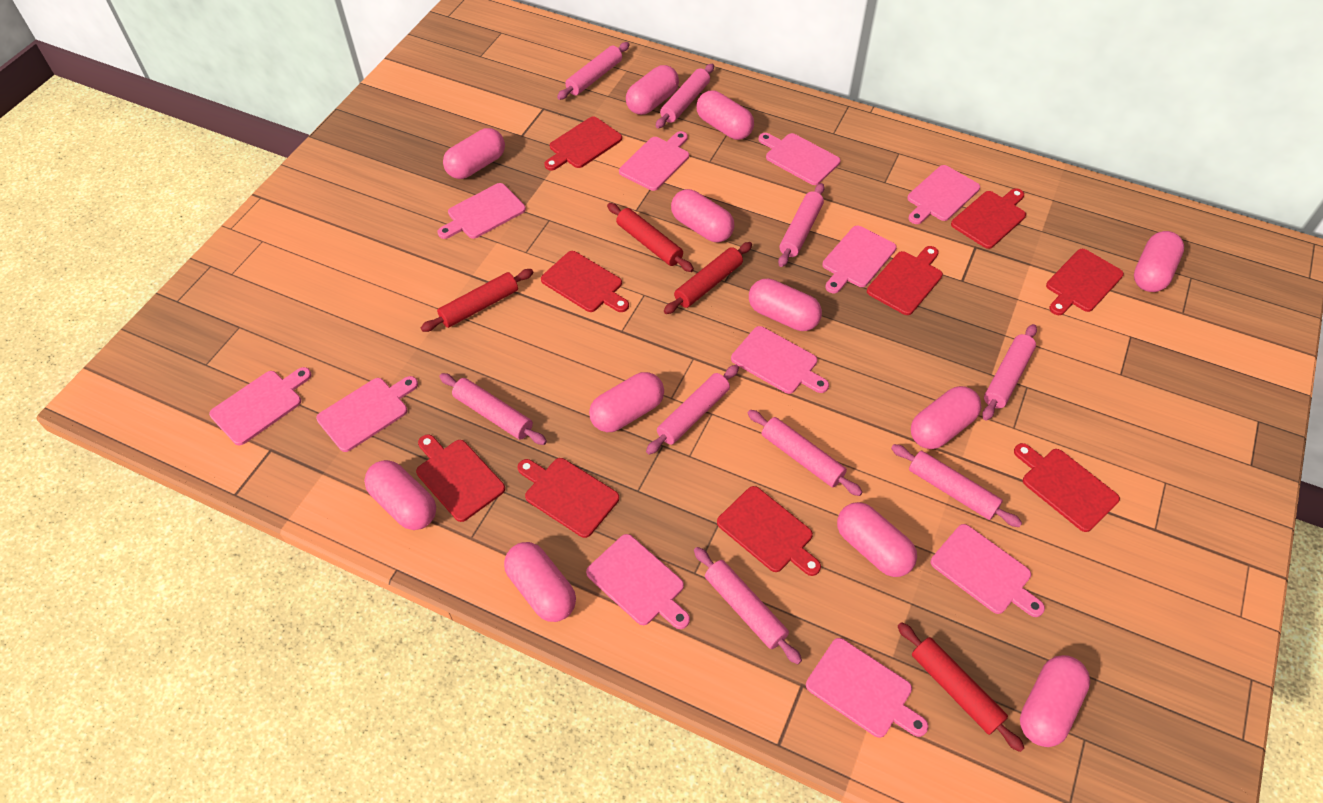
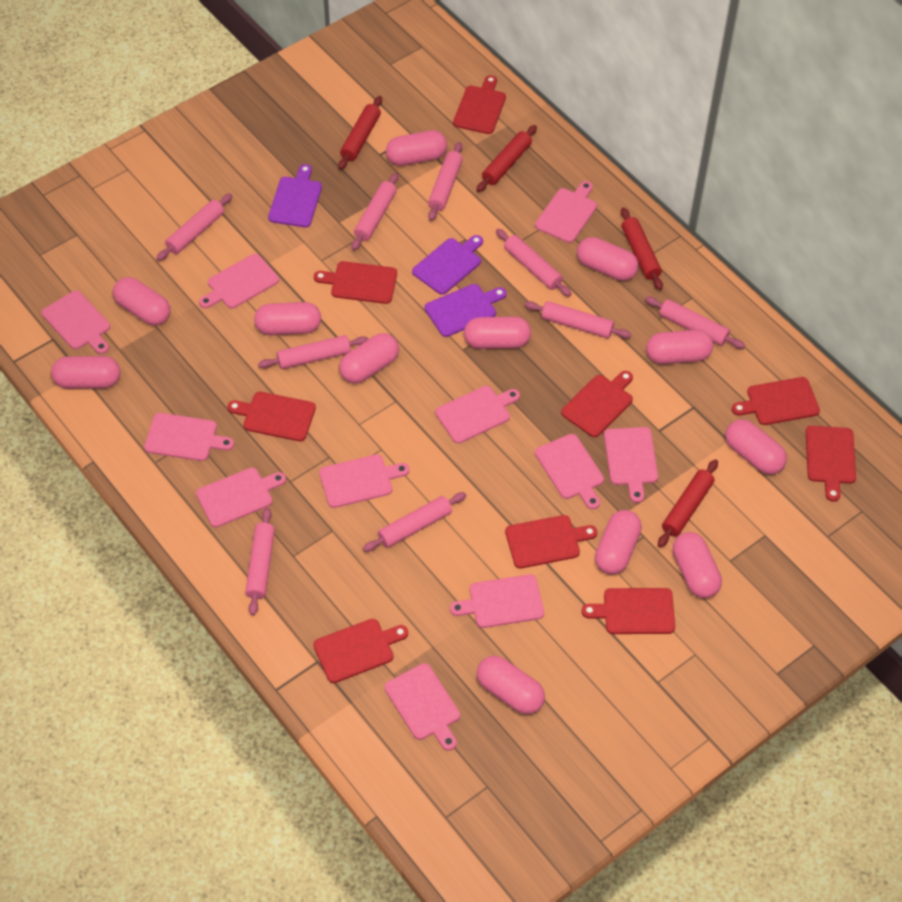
purple cutting board: none = 0 -> [268,164,322,227] [412,235,483,295] [425,284,507,337] = 3

